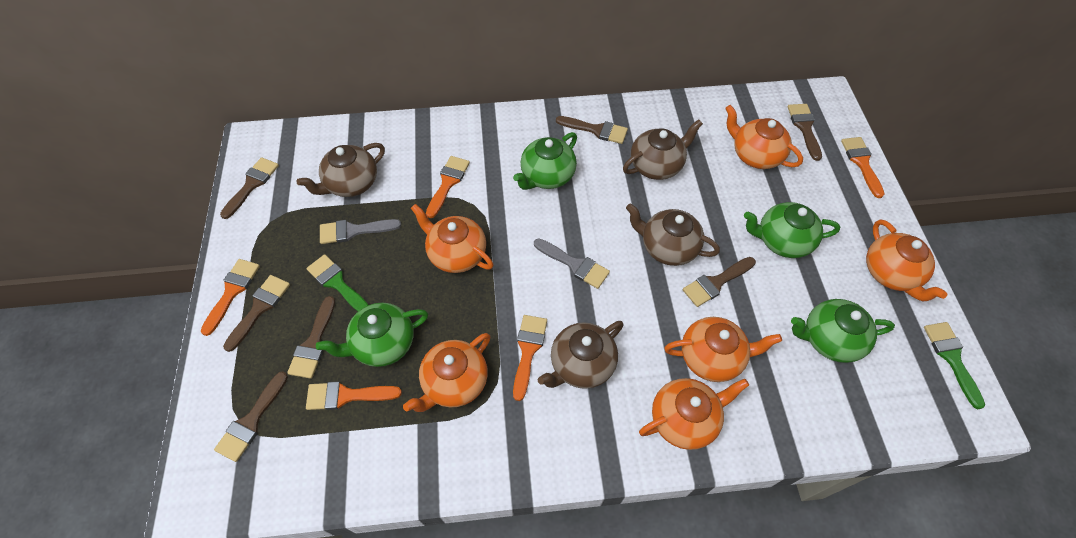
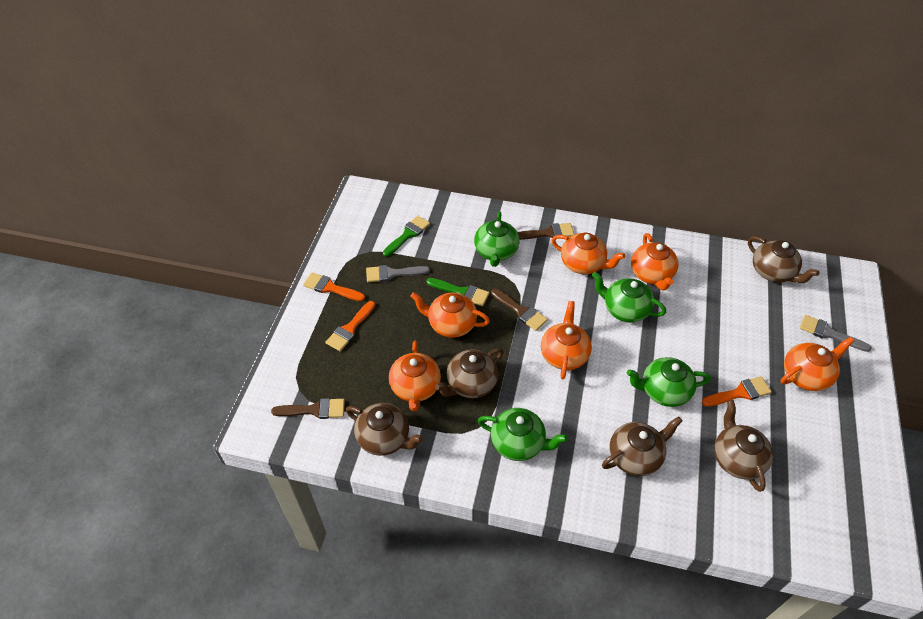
brown brush: [214,371,288,462] [220,157,279,219] [223,275,290,352] [287,296,335,379] [556,116,628,144] [683,257,756,307] [788,104,822,161] = 7 -> [271,398,345,419] [491,288,548,331] [517,223,575,240] = 3
brown teapot: [296,143,385,197] [538,321,624,389] [623,119,703,180] [626,203,720,266] = 4 -> [346,403,423,456] [435,348,504,398] [602,416,682,476] [714,400,773,492] [748,236,819,283] = 5
orange brush: [201,259,260,336] [306,381,402,410] [426,156,470,218] [513,315,547,401] [841,137,884,198] = 5 -> [303,273,365,301] [325,301,375,351] [702,376,772,407] = 3

